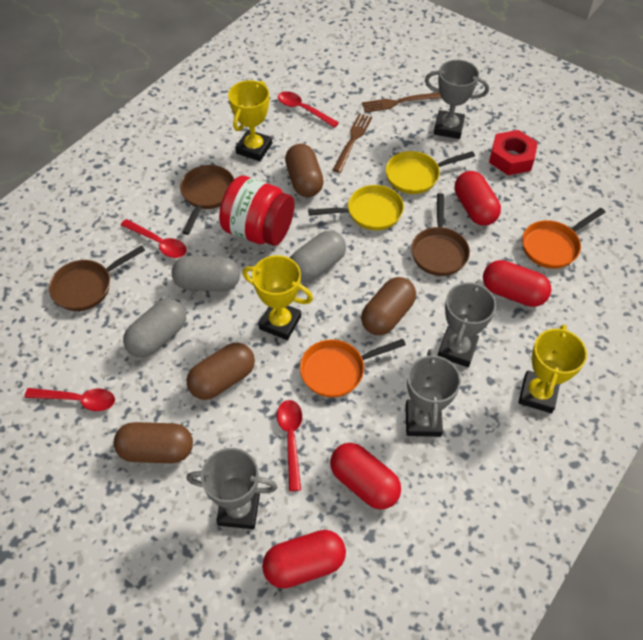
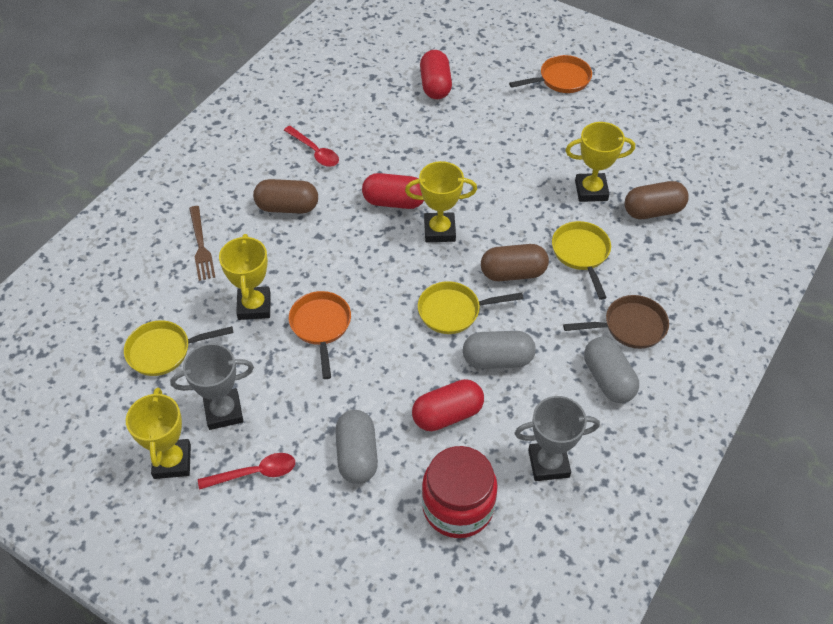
brown capsule: [114,422,193,463] [186,343,255,400] [285,144,324,197] [361,277,416,335] = 4 -> [253,179,318,214] [481,244,549,281] [624,181,689,219] = 3
brown fork: [333,113,372,173] [362,93,442,113] = 2 -> [189,206,215,281] = 1
brown pan: [49,245,145,311] [180,165,234,235] [411,193,470,276] = 3 -> [563,295,669,349] = 1
grey trophy: [187,448,278,529] [406,349,461,437] [425,60,489,139] [438,280,496,367] = 4 -> [170,343,254,430] [515,396,600,481] = 2
red capsule: [262,530,346,589] [330,443,401,509] [455,171,501,226] [483,260,551,307] = 4 -> [362,173,424,209] [412,379,484,431] [420,50,452,99] = 3
red nut: [489,130,538,175] = 1 -> none = 0
red spoon: [24,388,115,411] [121,219,187,258] [277,400,302,491] [278,91,339,128] = 4 -> [198,453,295,490] [284,126,339,167] = 2
yellow pan: [308,185,404,231] [385,151,475,194] = 2 -> [124,320,233,376] [418,281,523,334] [552,221,611,300] = 3
yellow trophy: [228,80,272,161] [242,255,313,340] [518,324,587,413] = 3 -> [126,387,191,479] [219,234,271,320] [405,161,477,242] [566,122,635,202] = 4

